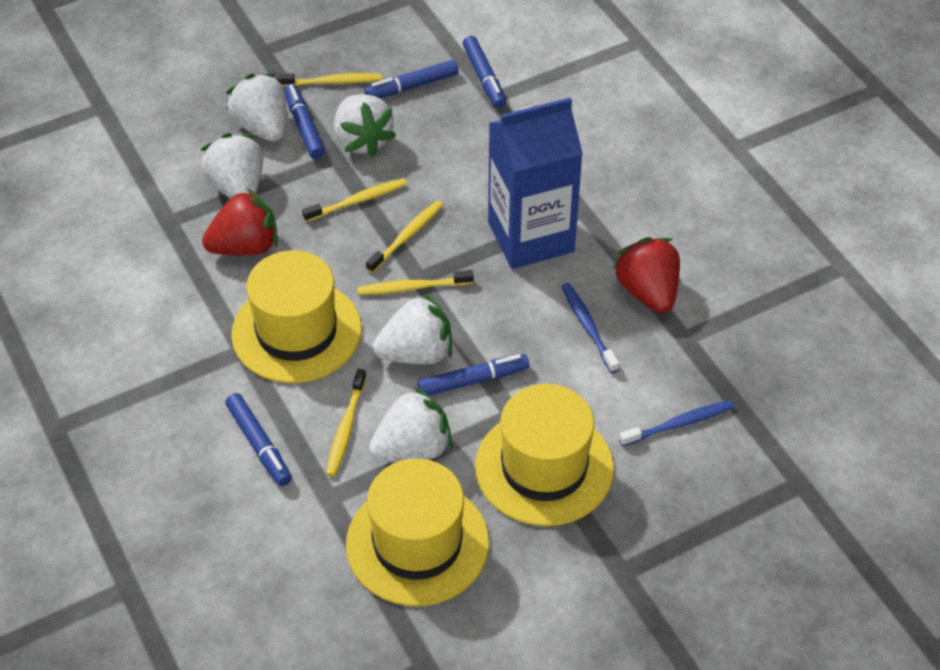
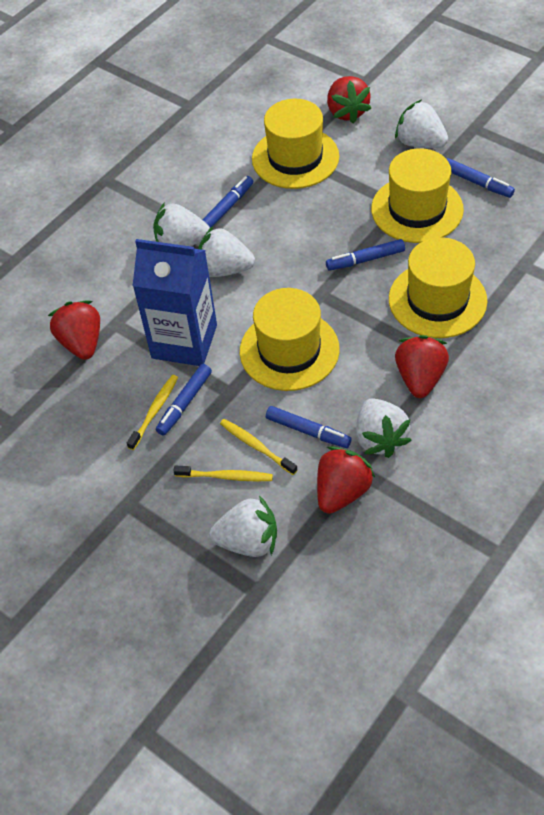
blue toothbrush: [561,283,619,373] [619,400,734,446] = 2 -> none = 0
red strawberry: [202,189,278,255] [613,237,680,313] = 2 -> [48,301,100,360] [317,446,375,514] [327,76,371,124] [395,335,449,398] = 4
yellow hat: [231,250,361,383] [346,459,489,606] [475,384,614,526] = 3 -> [240,288,340,391] [252,99,339,189] [371,148,464,243] [389,237,487,338] = 4
yellow toothbrush: [277,73,382,87] [302,178,407,222] [326,369,366,476] [357,270,473,295] [366,200,443,273] = 5 -> [127,375,178,450] [173,466,273,481] [220,419,297,475] = 3

